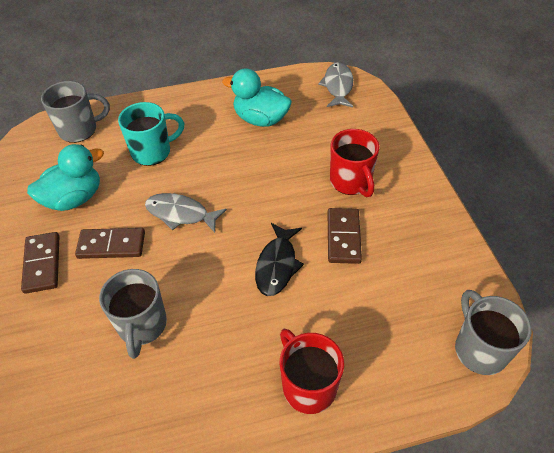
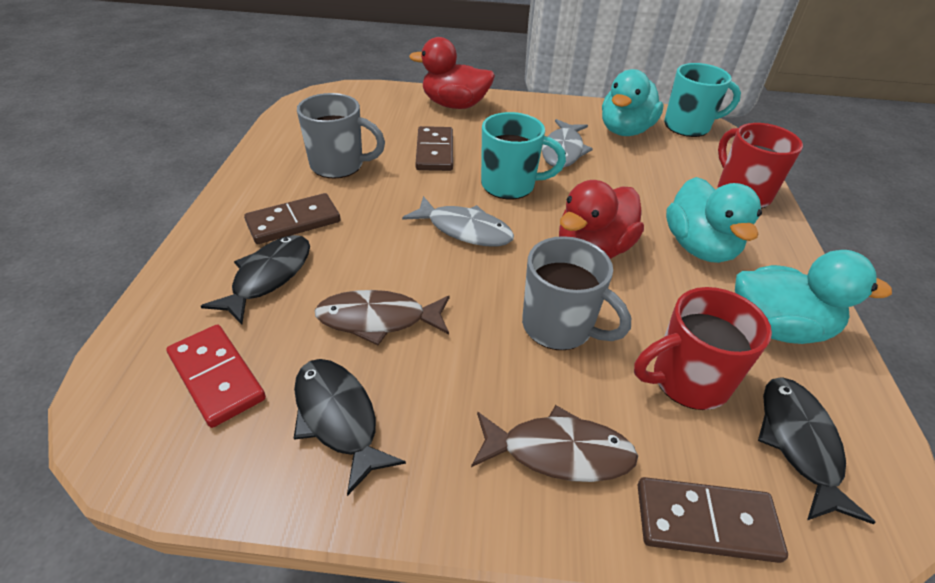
black fish: [255,223,304,296] = 1 -> [201,235,310,325] [294,359,406,496] [758,377,876,524] = 3
brown fish: none = 0 -> [314,290,450,345] [471,405,638,482] = 2
grey mug: [41,81,110,143] [99,269,167,359] [455,290,532,375] = 3 -> [297,93,385,178] [522,236,631,350] = 2
red domino: none = 0 -> [166,324,266,428] = 1
red duck: none = 0 -> [409,37,495,109] [559,180,644,259] = 2
turquoise duck: [27,144,104,211] [222,68,292,127] = 2 -> [602,69,664,136] [666,177,762,263] [735,250,892,344] = 3
turquoise mug: [118,102,184,166] = 1 -> [481,112,566,199] [664,63,741,137] = 2

